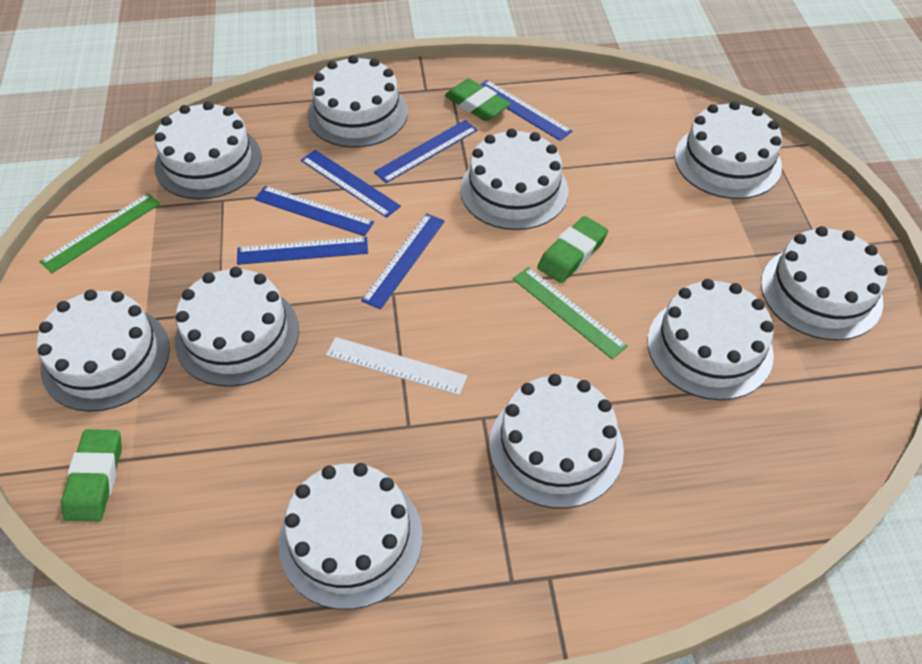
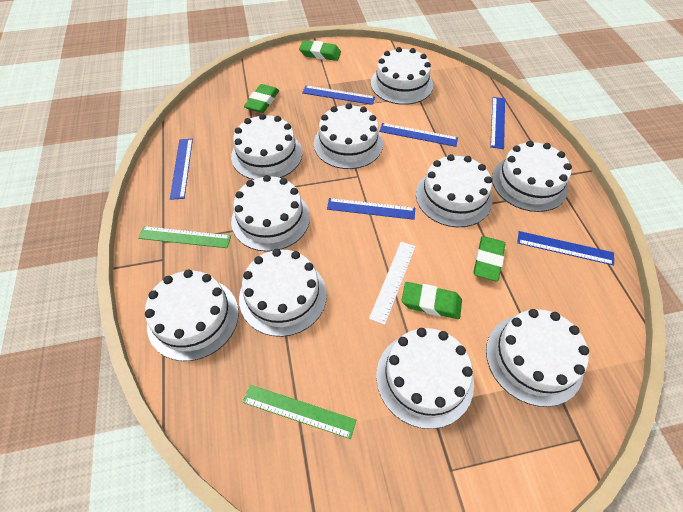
green eraser: [61,429,122,522] [445,79,511,121] [537,216,608,283] = 3 -> [244,84,279,113] [299,40,341,61] [401,282,462,319] [473,236,505,281] = 4

